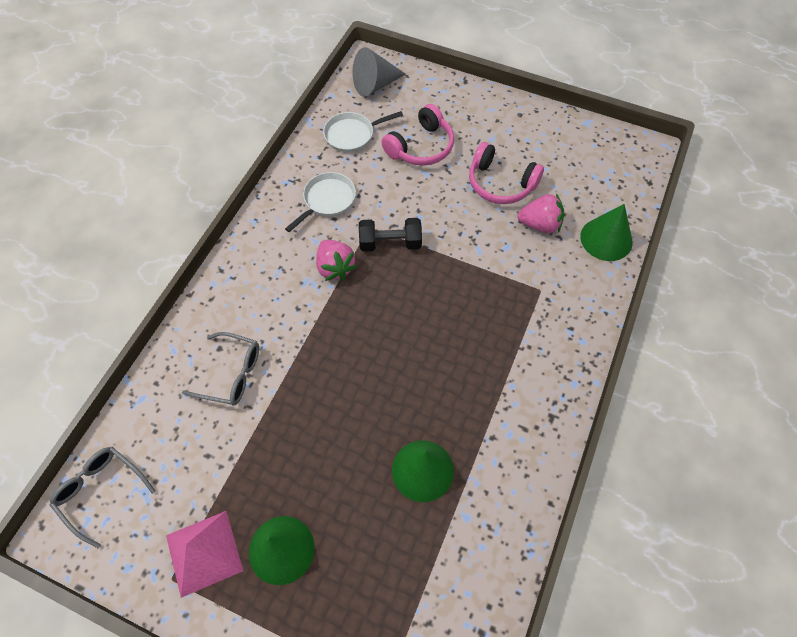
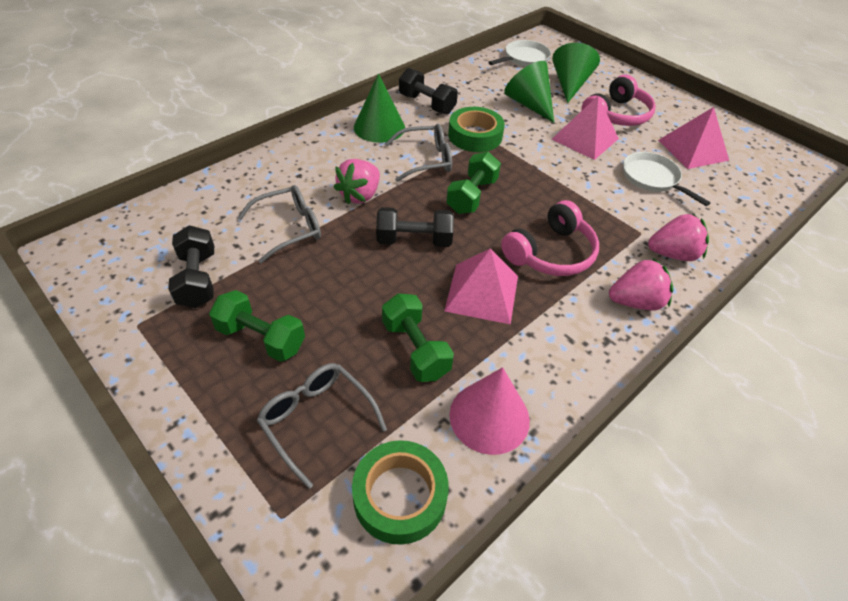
black dumbbell: [359,218,422,252] = 1 -> [168,225,214,308] [376,207,454,247] [399,68,458,114] = 3
green dumbbell: none = 0 -> [209,290,305,362] [382,294,454,382] [446,152,501,214] = 3
green tape: none = 0 -> [352,440,449,545] [448,107,505,152] = 2
grey cone: [352,47,406,97] = 1 -> none = 0
grey glasses: [50,447,156,548] [182,332,259,406] = 2 -> [237,185,321,264] [257,363,387,489] [385,124,452,182] = 3
pink cone: none = 0 -> [449,367,530,455] = 1
pink pyramid: [166,511,243,598] = 1 -> [444,248,518,324] [552,96,619,160] [658,107,729,169] = 3
pink strawberry: [316,240,357,281] [517,194,564,233] = 2 -> [334,159,380,205] [609,258,673,311] [648,213,709,261] = 3

